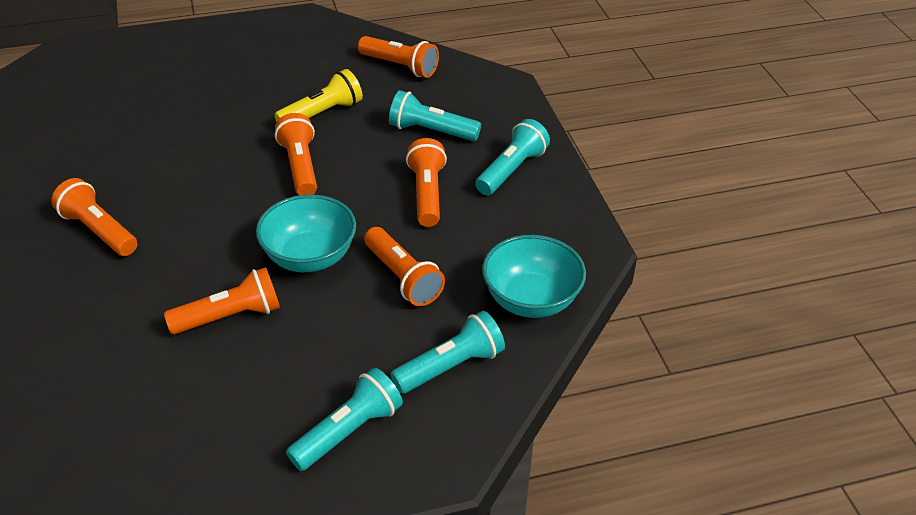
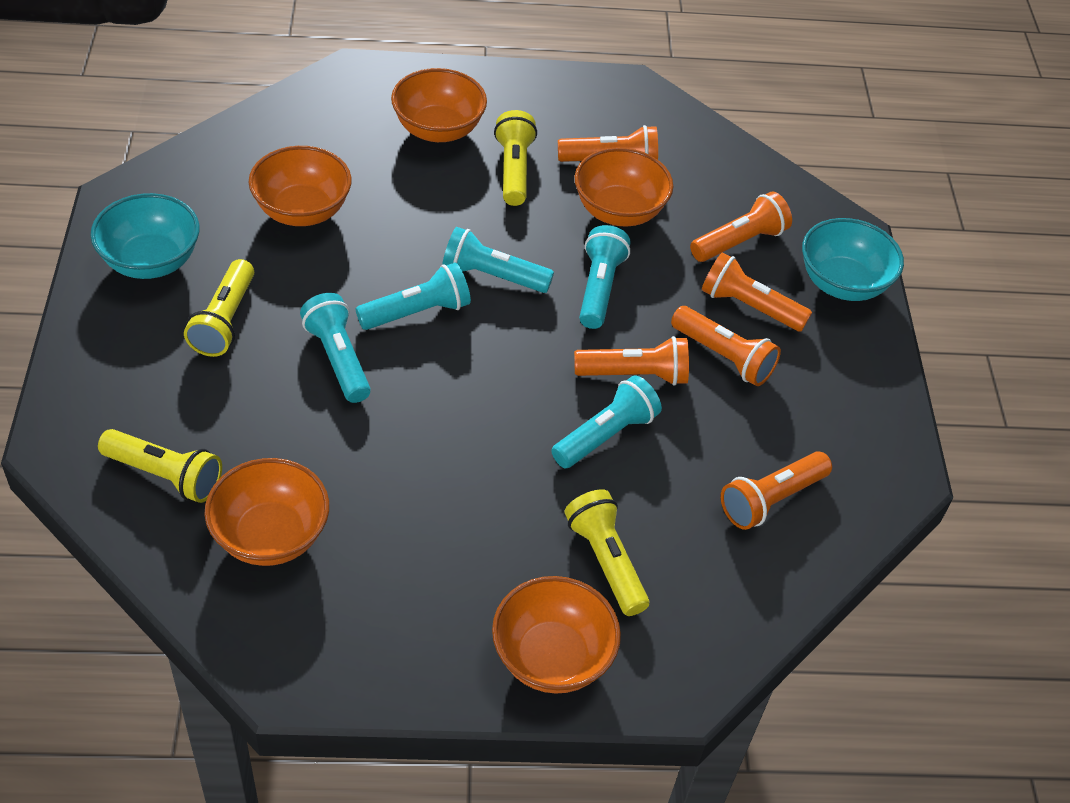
orange bowl: none = 0 -> [204,458,329,566] [249,146,352,226] [391,68,487,142] [492,576,621,693] [575,148,673,227] = 5
turquoise flashlight: [286,368,403,471] [389,90,481,141] [390,311,505,394] [475,119,550,195] = 4 -> [300,293,371,403] [356,262,471,330] [442,227,554,293] [551,375,662,468] [579,225,630,329] = 5
yellow flashlight: [275,69,363,122] = 1 -> [98,429,222,503] [184,259,254,357] [494,110,537,206] [564,489,649,616] = 4

